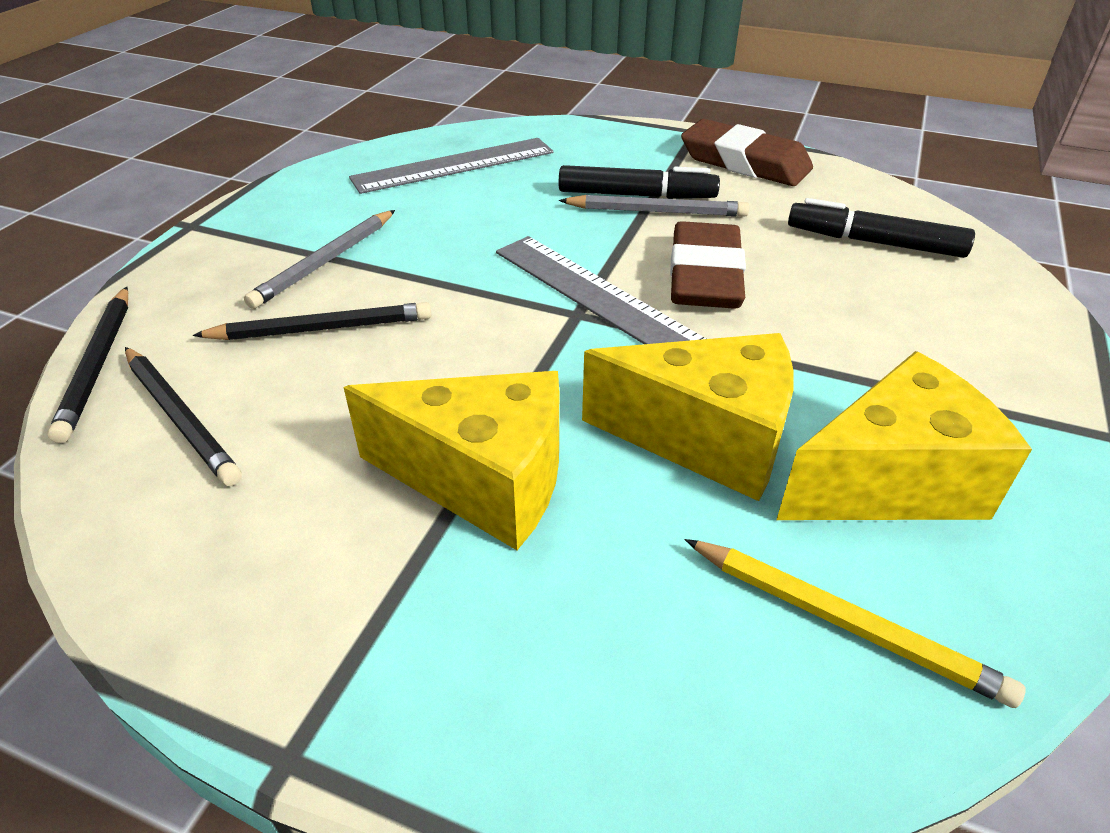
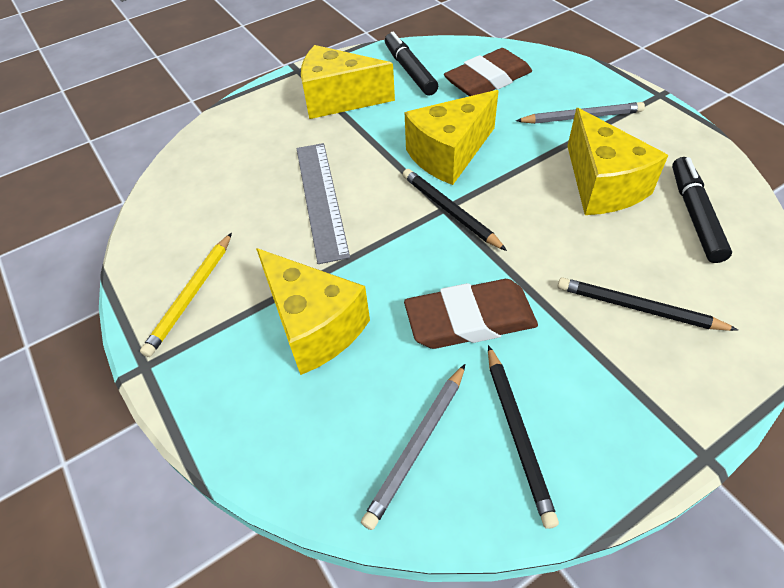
grey ruler: [349,138,553,194] [496,236,706,344] = 2 -> [297,143,350,264] = 1
yellow cheese: [343,371,559,550] [582,333,794,501] [777,351,1032,520] = 3 -> [256,248,370,375] [301,45,395,119] [404,90,499,185] [567,108,668,215] = 4

